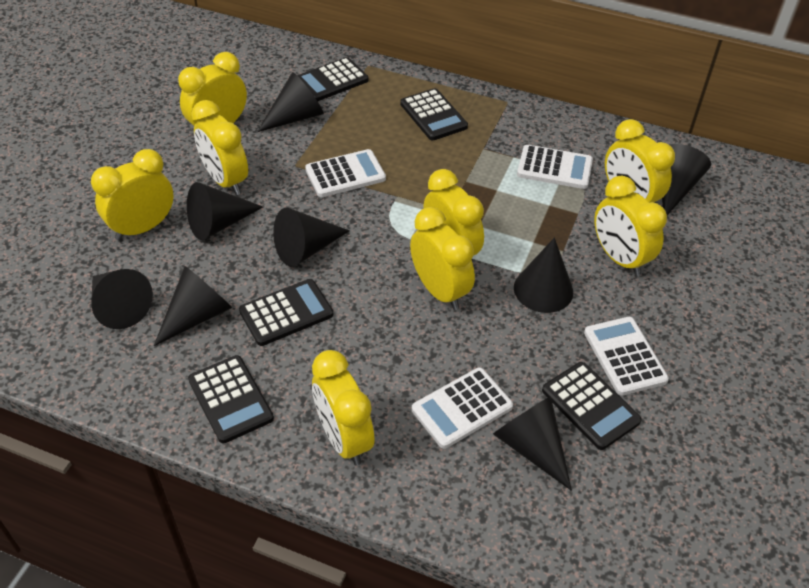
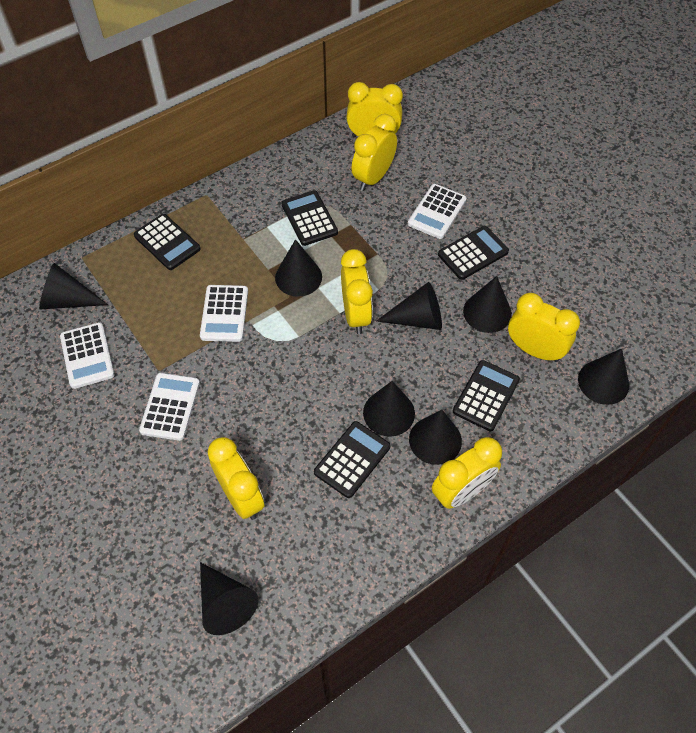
yellow clock: [91,149,174,240] [178,52,247,126] [192,100,248,195] [312,350,375,465] [410,207,475,310] [424,169,484,255] [594,176,667,276] [605,119,675,203] = 8 -> [207,437,264,520] [341,249,373,334] [346,82,403,138] [351,114,397,191] [432,437,502,509] [508,293,580,362] = 6

